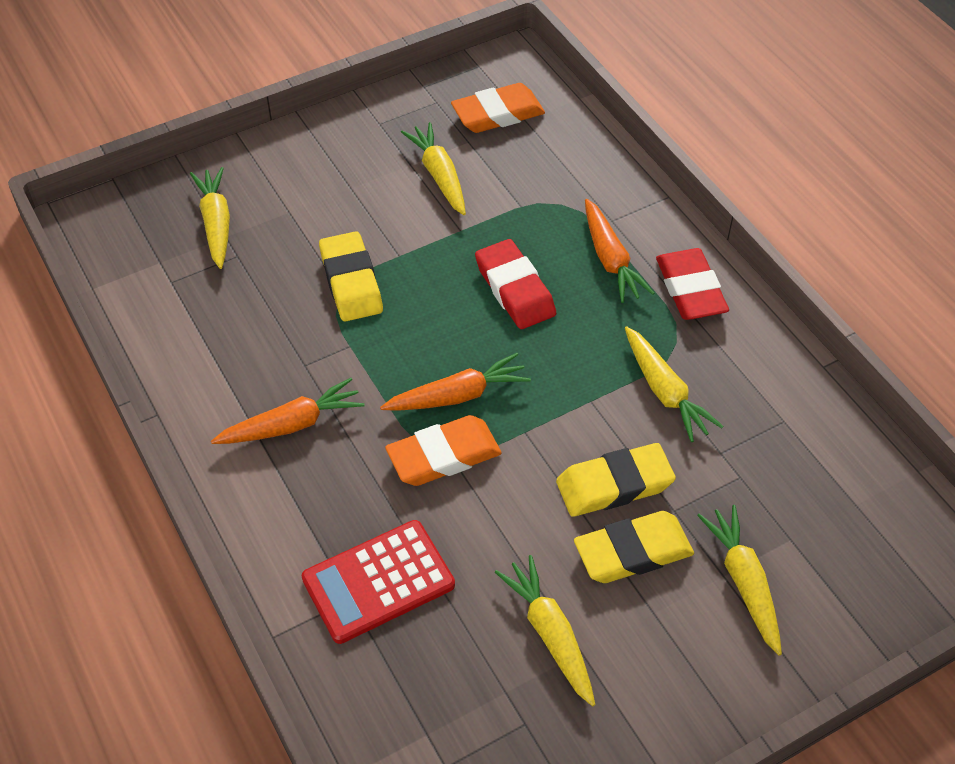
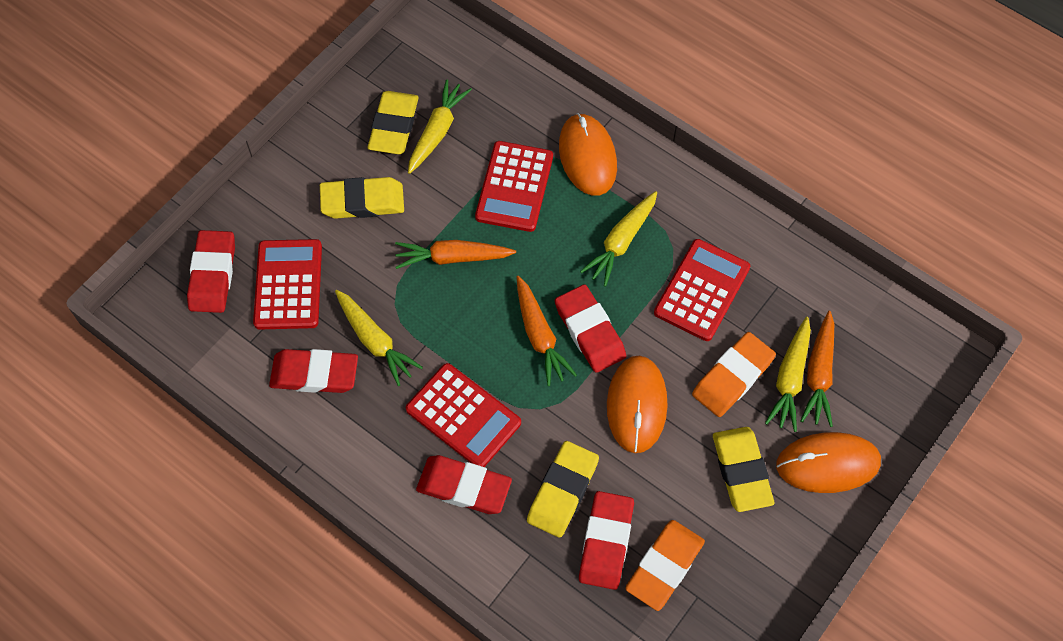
orange mouse: none = 0 -> [559,113,617,196] [607,355,668,453] [776,432,881,493] = 3
red calculator: [302,520,455,644] = 1 -> [253,239,322,330] [406,363,521,467] [475,141,553,232] [654,239,750,341] = 4
red eraser: [475,239,556,329] [656,248,729,320] = 2 -> [187,230,235,313] [269,349,358,393] [416,455,512,514] [555,284,626,373] [579,491,634,590] = 5
yellow carrot: [190,167,230,269] [401,122,466,215] [495,555,595,706] [625,326,723,442] [697,505,782,655] = 5 -> [335,290,423,386] [408,80,472,174] [580,191,657,287] [765,317,811,432] = 4
yellow eraser: [319,231,383,322] [556,443,676,517] [574,511,694,583] = 3 -> [320,177,404,219] [368,91,419,154] [527,441,599,538] [713,427,774,512] = 4

